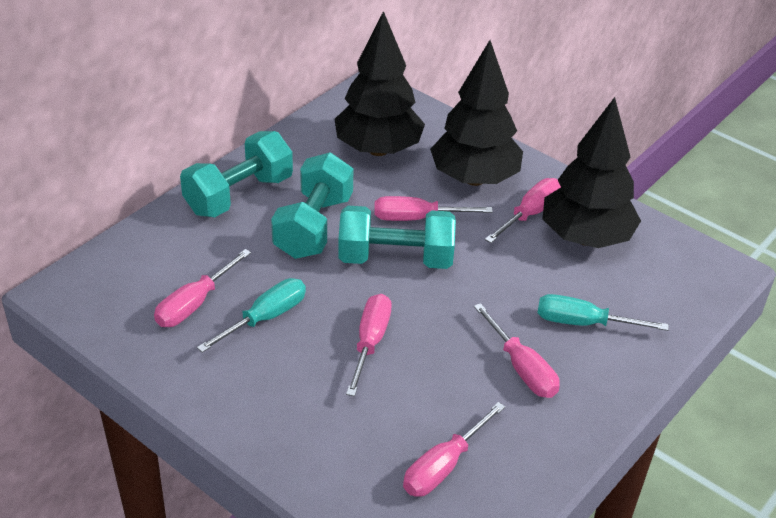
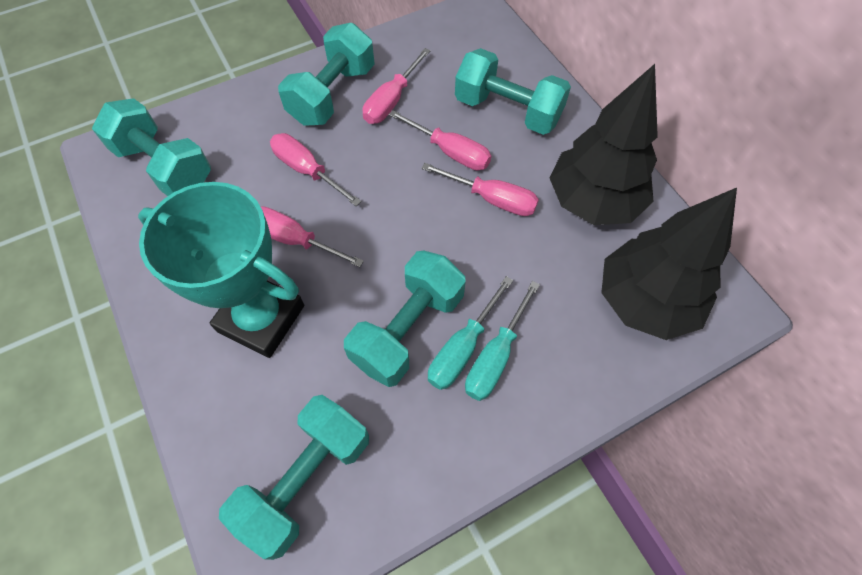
black tree: [334,11,425,156] [430,40,523,186] [543,97,641,248] = 3 -> [549,64,658,225] [601,188,737,340] = 2
pink screwdriver: [154,249,251,327] [346,294,392,396] [374,196,493,221] [403,402,505,497] [474,303,560,398] [485,178,561,243] = 6 -> [261,206,364,268] [270,133,362,206] [363,48,431,124] [389,110,491,171] [421,163,539,216] = 5
turquoise dumbbell: [180,131,293,217] [271,152,353,259] [338,206,456,269] = 3 -> [92,98,211,196] [219,395,369,560] [278,23,375,126] [344,251,466,387] [455,48,571,135] = 5
turquoise trophy: none = 0 -> [138,182,304,358] = 1

